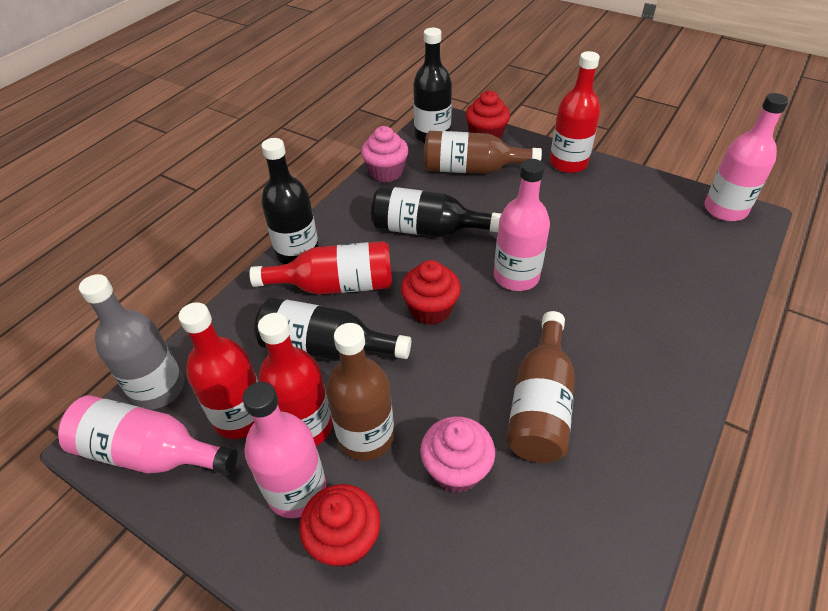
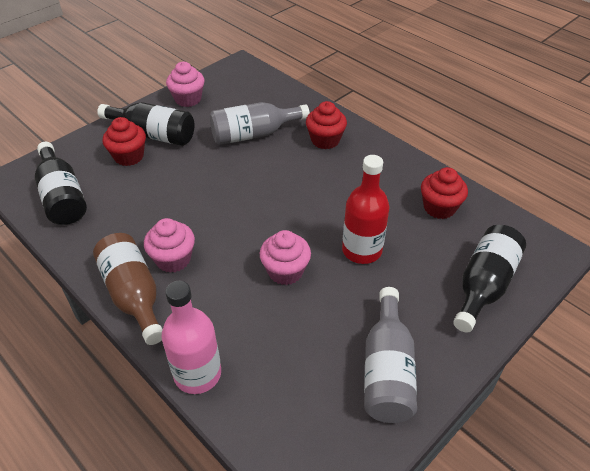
black bottle: [254,297,411,361] [261,138,319,264] [371,186,501,237] [413,28,452,143] = 4 -> [35,142,87,225] [97,102,195,146] [453,225,526,333] = 3
brown bottle: [326,323,394,461] [424,131,542,174] [506,311,575,463] = 3 -> [93,233,163,345] = 1
grey bottle: [79,274,184,410] = 1 -> [210,102,310,145] [364,287,417,423] = 2
pink bottle: [58,395,238,475] [242,382,326,518] [494,159,550,291] [704,93,789,221] = 4 -> [161,281,221,394] = 1
pink cupcake: [361,126,409,182] [420,416,495,493] = 2 -> [144,218,195,273] [166,62,205,107] [260,230,311,285] = 3
red bottle: [178,302,258,439] [250,241,392,295] [258,313,333,446] [549,51,600,173] = 4 -> [342,155,390,264] = 1

